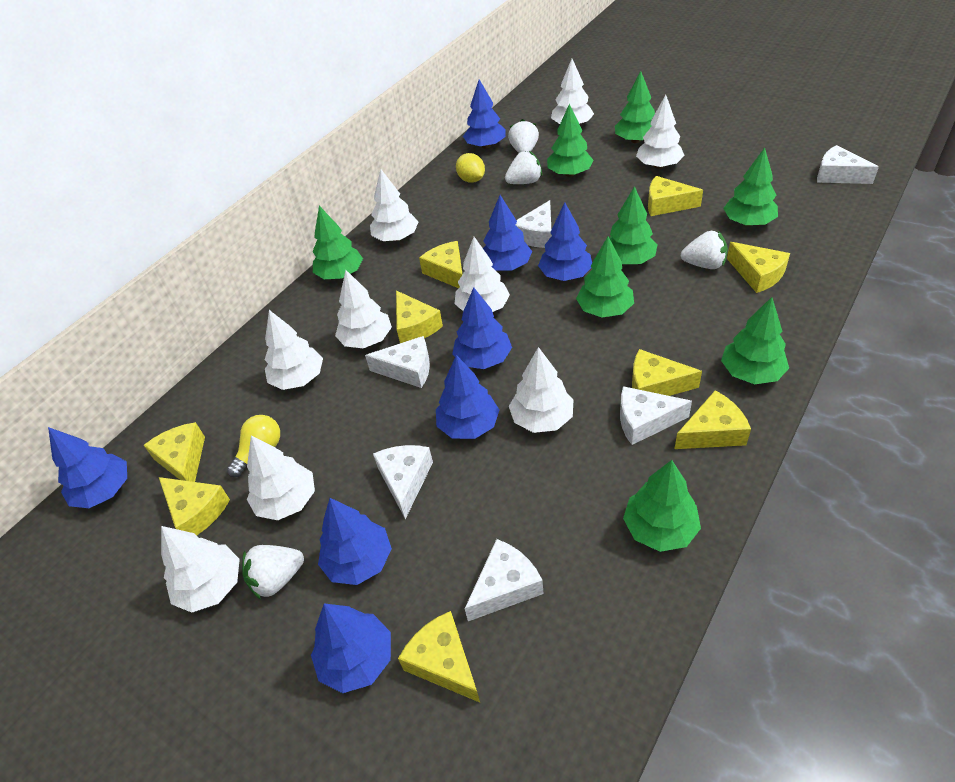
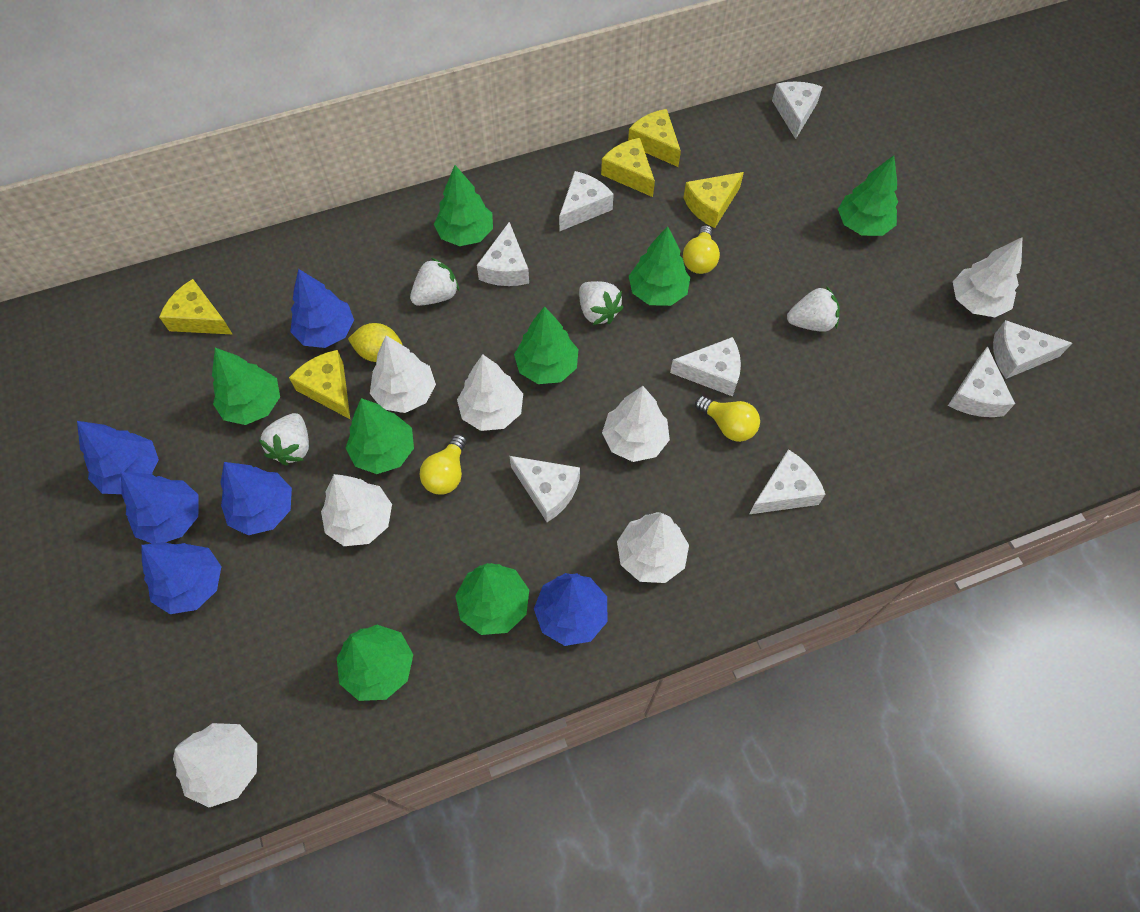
blue tree: [48,427,127,508] [311,603,391,693] [318,498,392,585] [436,355,499,439] [452,287,512,369] [463,79,506,149] [483,195,532,271] [538,203,592,281] = 8 -> [77,421,159,494] [121,472,199,543] [141,542,222,614] [220,462,292,535] [290,269,354,348] [534,573,608,646] = 6
white cheese: [365,336,430,388] [373,445,433,519] [465,539,544,621] [516,200,552,248] [620,386,692,445] [817,145,879,184] = 6 -> [477,222,529,286] [510,456,580,522] [559,171,614,232] [670,337,741,397] [750,449,826,514] [772,82,822,139] [948,346,1015,417] [993,320,1072,379] = 8
white tree: [161,526,240,613] [247,435,315,520] [265,310,323,390] [335,270,392,348] [370,169,418,241] [454,237,510,312] [509,347,574,433] [551,59,594,124] [636,95,685,169] = 9 -> [173,723,257,807] [321,474,392,546] [370,336,436,413] [457,354,523,431] [602,386,670,462] [617,512,689,583] [953,237,1023,317] = 7
yellow cheese: [143,422,205,482] [159,477,230,535] [396,291,443,343] [398,611,480,703] [419,241,463,288] [632,349,702,396] [648,176,703,216] [674,390,751,449] [727,242,790,293] = 9 -> [159,279,232,334] [289,350,350,419] [601,138,655,197] [628,109,681,167] [683,172,744,228] = 5
yellow light bulb: [227,415,280,477] = 1 -> [420,434,467,495] [683,225,720,274] [695,396,760,442] = 3

